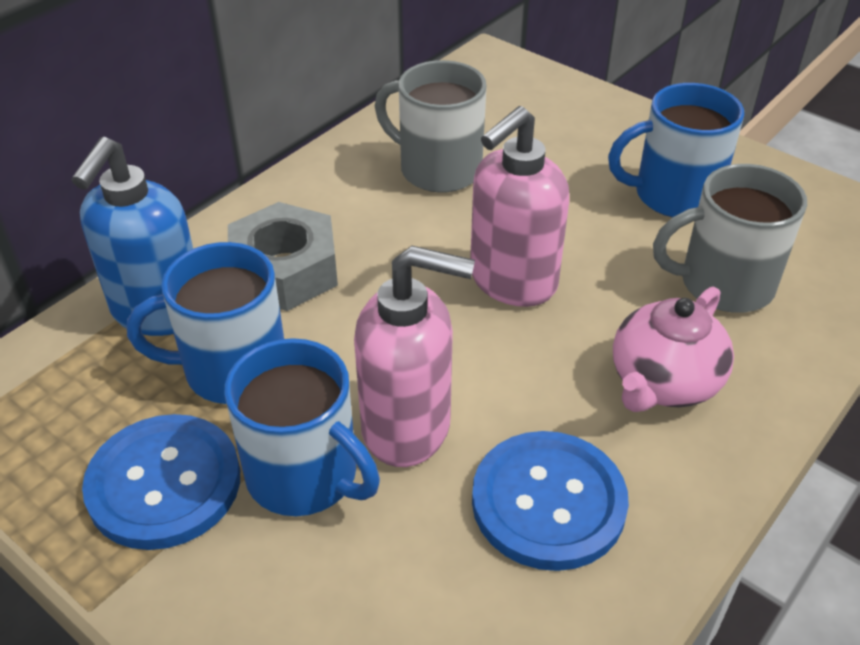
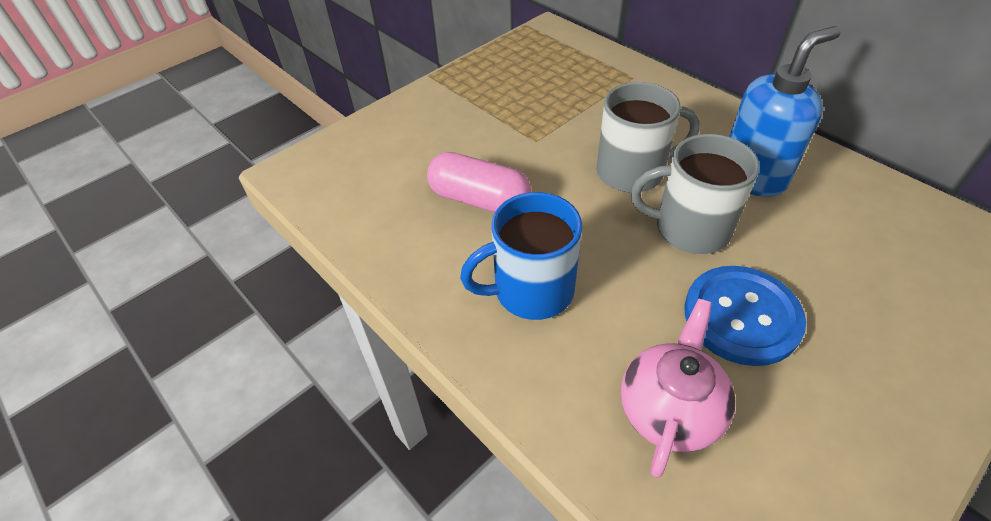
blue button: [82,414,240,550] [472,431,629,571] = 2 -> [684,266,806,366] = 1
blue mug: [127,242,284,404] [224,338,380,516] [608,83,744,217] = 3 -> [460,192,582,320] = 1
grey nut: [228,202,338,311] = 1 -> none = 0
pink capsule: none = 0 -> [427,152,531,212] = 1
pink soap dispenser: [354,246,475,467] [470,106,569,307] = 2 -> none = 0

